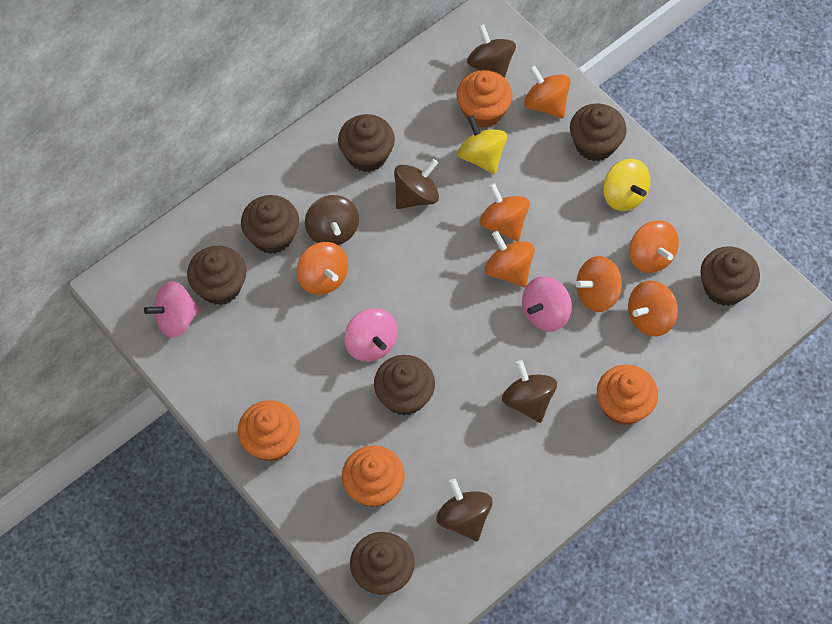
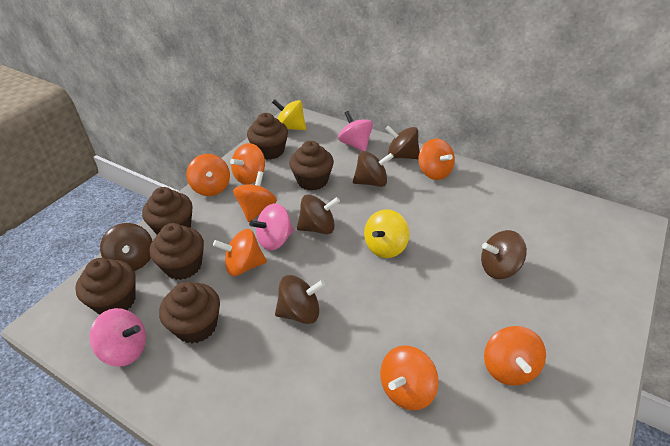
brown cupcake: [187,246,246,305] [241,195,299,254] [338,114,395,172] [350,532,415,595] [374,355,435,416] [570,103,627,161] [700,246,760,306] = 7 -> [75,258,136,314] [142,187,193,234] [149,223,204,280] [159,282,220,343] [247,113,288,160] [289,141,334,190] = 6
brown spinning top: [305,195,359,245] [394,159,439,209] [436,478,493,541] [467,24,516,78] [502,360,557,423] = 5 -> [100,223,152,271] [275,275,325,324] [297,195,340,234] [353,151,394,187] [385,126,419,159] [481,230,527,279] = 6
orange cupcake: [238,400,300,462] [342,445,405,507] [457,70,513,128] [597,365,658,426] = 4 -> none = 0

